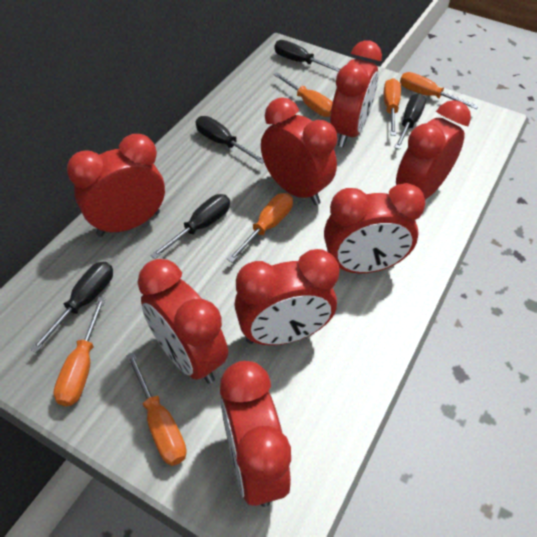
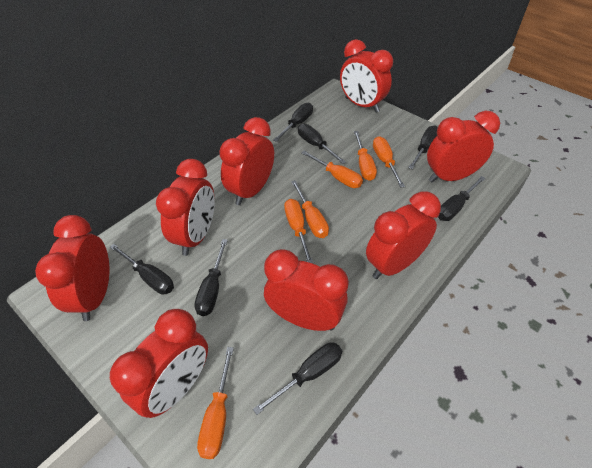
black screwdriver: [30,262,113,353] [150,194,230,259] [196,116,264,164] [274,40,340,72] [394,93,426,149] = 5 -> [110,244,174,294] [194,239,228,316] [253,342,342,415] [273,103,313,142] [298,124,346,164] [408,126,438,169] [438,176,486,221] = 7

